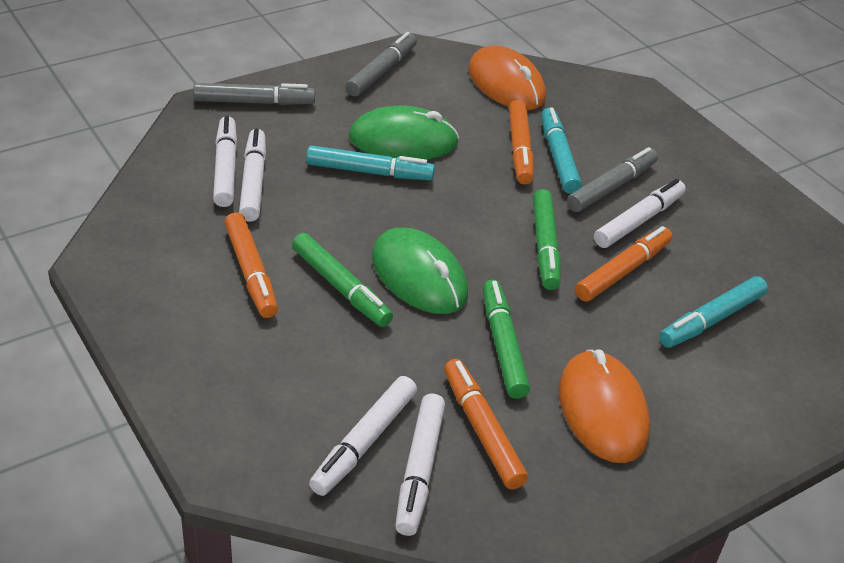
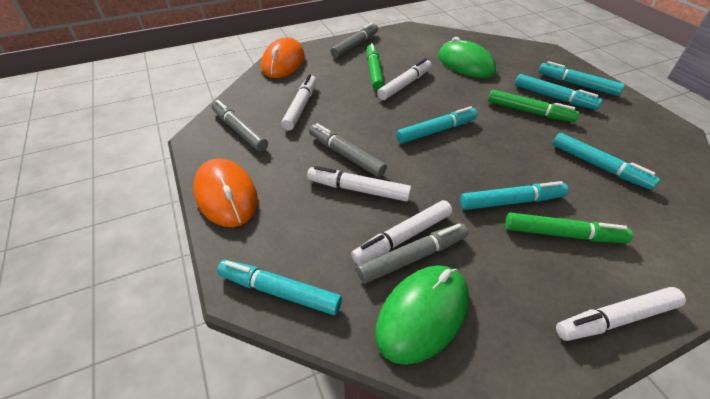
grey marker: [193,83,315,105] [346,32,417,97] [567,147,658,212] = 3 -> [212,100,268,151] [309,123,387,177] [331,22,378,58] [357,223,468,283] = 4
orange marker: [224,212,278,318] [444,359,528,489] [509,100,534,184] [575,226,673,302] = 4 -> none = 0
turquoise marker: [306,146,435,180] [541,107,582,194] [659,276,768,348] = 3 -> [217,260,342,315] [396,106,478,144] [460,181,569,210] [515,74,602,110] [539,61,625,96] [553,133,660,190] = 6

